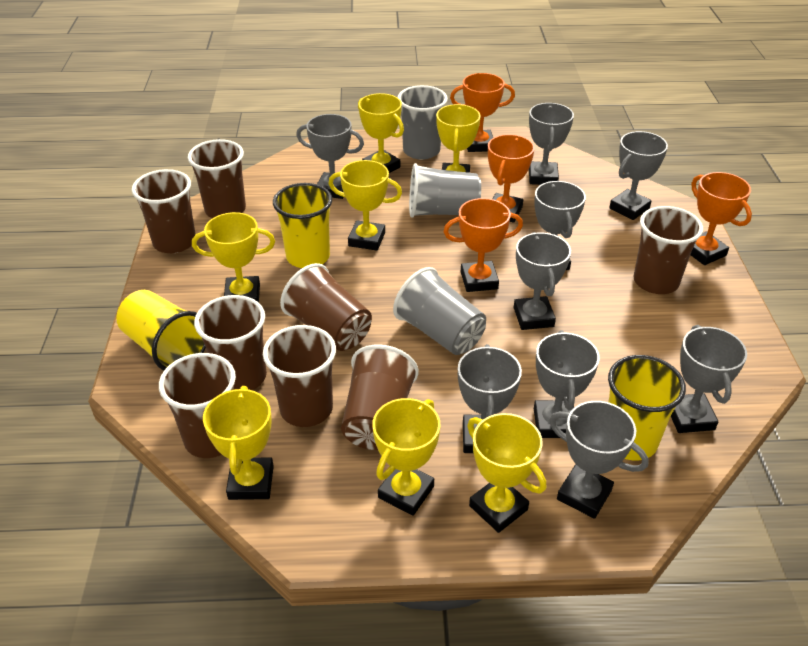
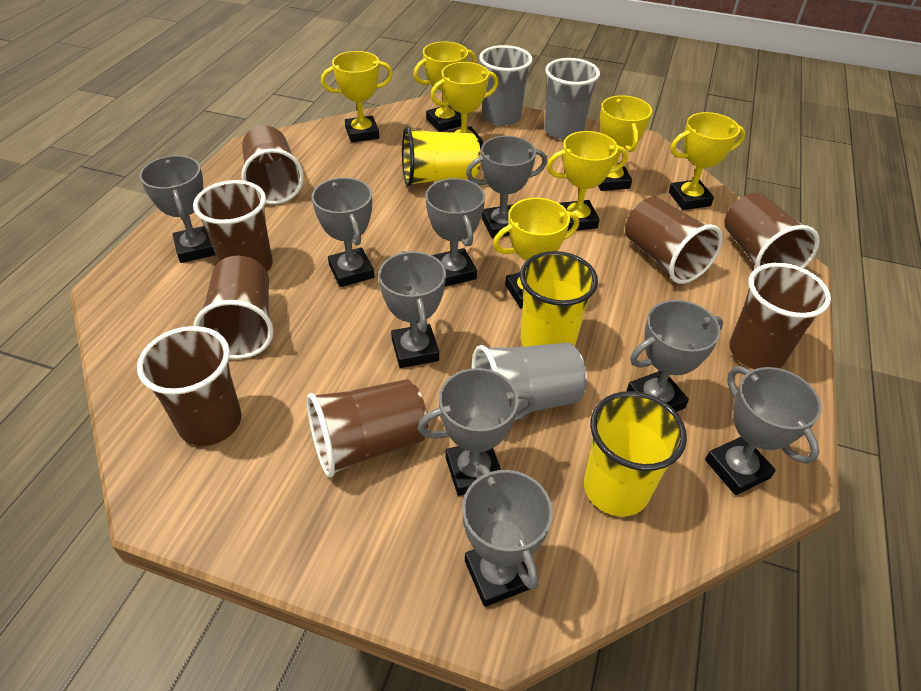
orange trophy: [443,198,523,292] [450,73,515,152] [488,134,535,223] [690,172,752,265] = 4 -> none = 0

